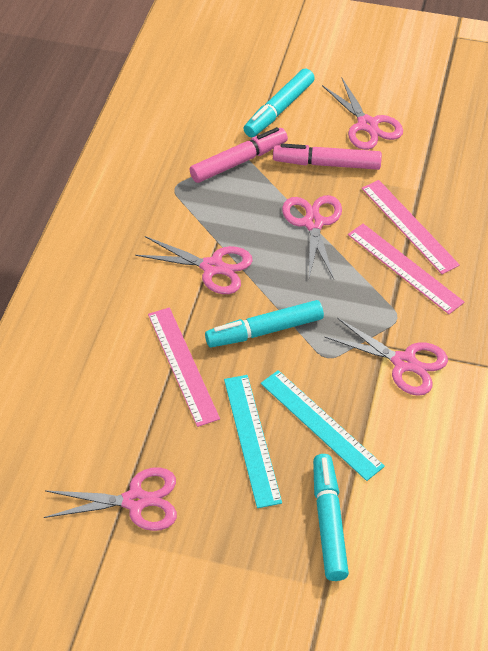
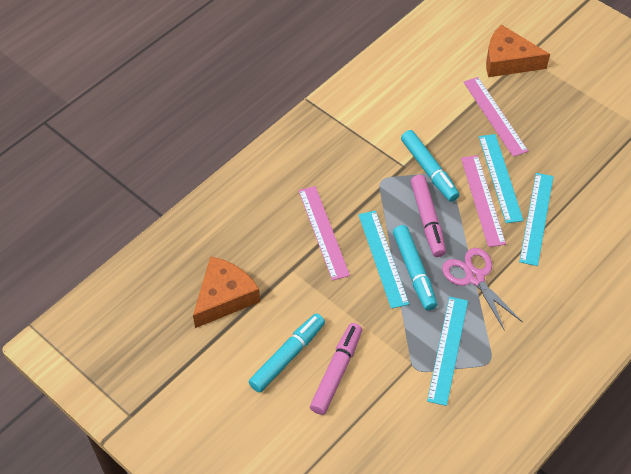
orange cheese: none = 0 -> [193,256,260,328] [486,25,550,77] = 2
pink scissors: [44,467,177,531] [135,236,253,294] [282,195,342,279] [322,78,403,150] [324,318,448,396] = 5 -> [442,248,522,331] = 1
turquoise ruler: [224,375,282,508] [261,370,385,481] = 2 -> [358,211,409,309] [427,297,468,406] [479,134,524,223] [519,173,554,266] = 4

